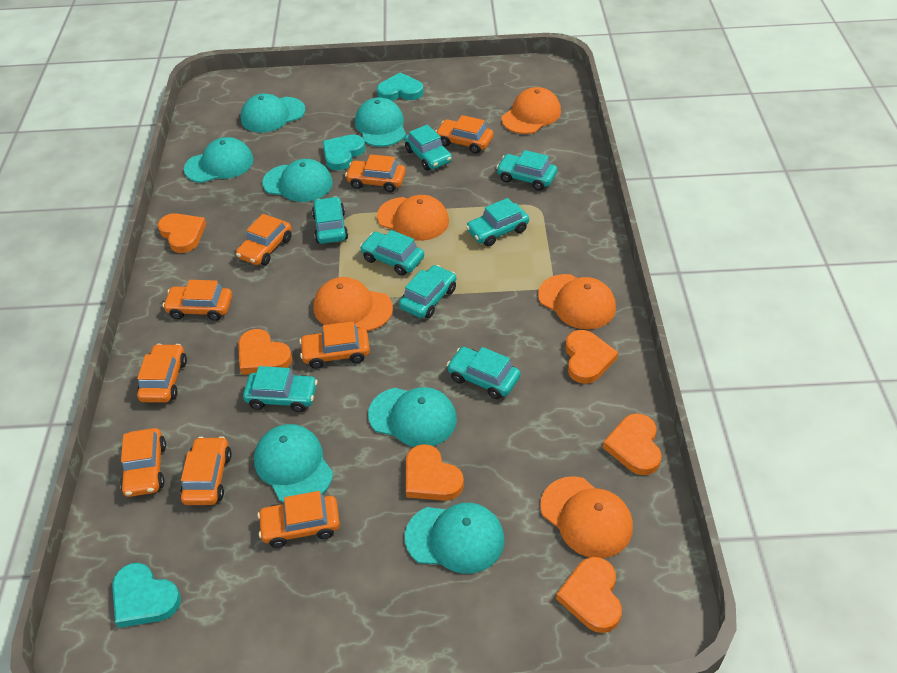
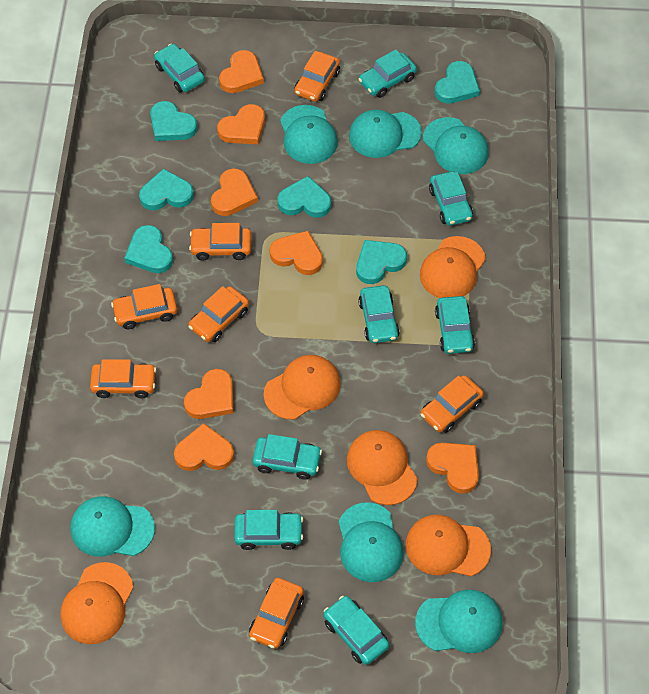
orange car: [120,428,166,497] [137,344,187,403] [163,280,232,321] [180,436,232,505] [236,214,292,265] [257,491,340,548] [299,321,370,369] [345,154,406,192] [435,115,493,154] = 9 -> [90,359,156,398] [111,284,177,329] [188,286,249,342] [189,223,252,261] [249,578,304,649] [294,51,340,102] [421,375,484,433] = 7
orange heart: [158,213,206,253] [238,329,292,375] [406,444,464,501] [556,557,622,633] [565,330,618,384] [603,413,662,475] = 6 -> [174,423,234,471] [184,369,233,419] [211,168,258,216] [217,104,265,144] [219,50,264,93] [270,231,323,275] [426,443,479,494] = 7
turquoise cap: [184,137,254,183] [241,93,305,133] [254,424,333,502] [262,159,333,202] [355,97,406,147] [368,387,457,447] [405,503,504,574] = 7 -> [70,496,155,556] [280,105,338,164] [339,502,404,582] [349,110,422,158] [415,590,503,653] [423,117,489,174] = 6
turquoise heart: [112,563,181,628] [323,134,365,170] [377,72,424,101] = 3 -> [124,225,173,273] [139,169,194,210] [150,101,197,141] [277,176,331,218] [356,240,407,284] [435,61,480,104] = 6

